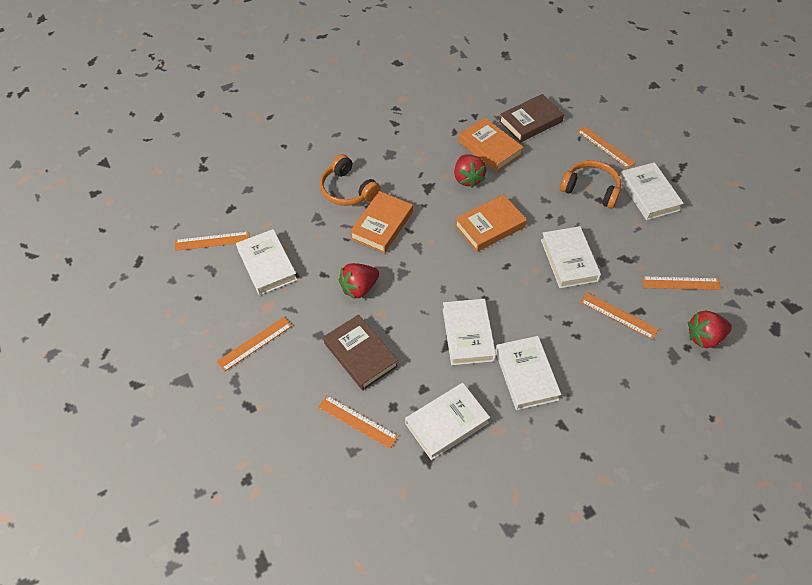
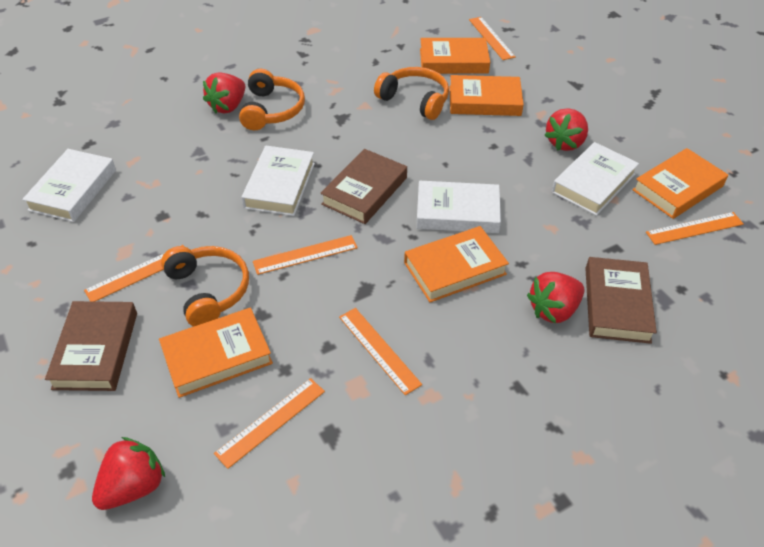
brown book: [323,314,398,390] [499,94,564,143] = 2 -> [45,301,137,391] [320,149,407,224] [585,257,657,344] = 3
orange book: [350,191,413,253] [455,194,527,252] [458,118,524,172] = 3 -> [159,308,273,398] [404,226,509,302] [420,38,490,74] [450,75,524,116] [632,148,728,219] = 5
orange headphones: [320,154,381,206] [560,160,621,209] = 2 -> [161,246,249,327] [239,69,305,130] [374,67,449,120] = 3
red strawberry: [339,263,379,299] [454,154,486,188] [688,311,732,348] = 3 -> [92,437,165,510] [203,72,245,113] [527,272,584,324] [545,108,588,151] = 4
white book: [236,229,297,295] [405,383,490,460] [443,299,496,365] [495,336,561,410] [541,226,601,288] [620,162,684,220] = 6 -> [22,149,116,222] [241,146,315,216] [416,181,501,233] [552,142,639,216] = 4

